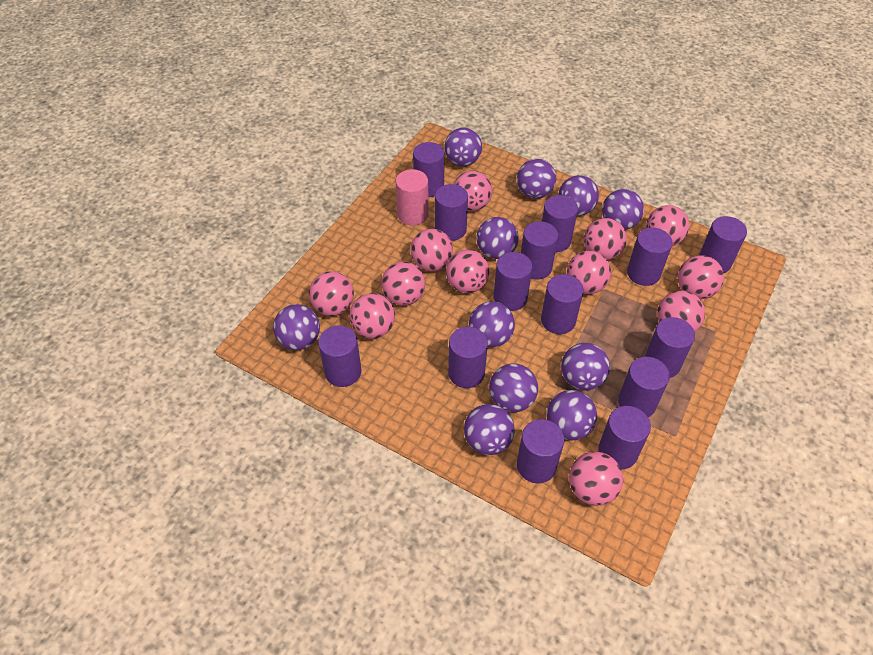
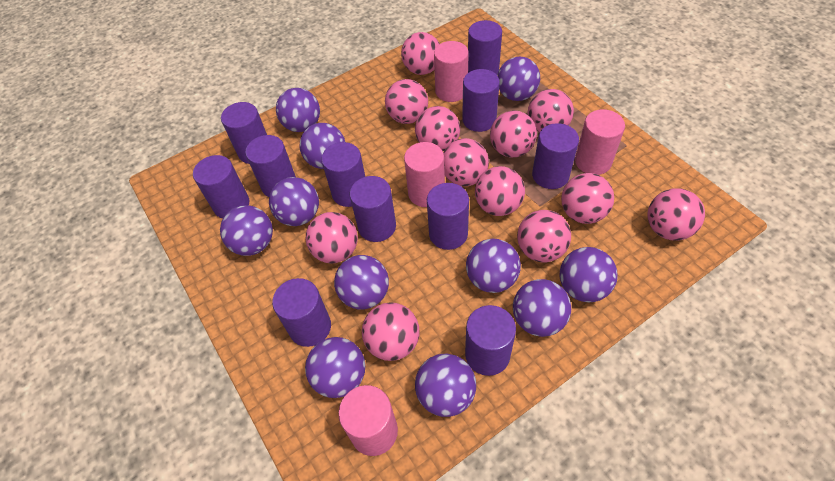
pink cylinder: [395,169,429,225] = 1 -> [338,385,398,456] [404,142,445,207] [434,41,469,102] [575,109,625,175] = 4
purple cylinder: [318,325,361,387] [413,142,445,197] [435,184,468,241] [448,327,488,388] [493,252,532,311] [517,419,564,483] [521,221,558,280] [541,274,584,334] [542,195,578,252] [598,406,651,470] [618,357,670,417] [627,228,672,286] [645,317,695,378] [699,216,747,273] = 14 -> [193,155,249,218] [221,102,267,164] [245,135,296,197] [272,278,331,347] [321,142,365,207] [350,176,396,242] [427,183,469,250] [462,69,500,132] [465,305,516,376] [468,20,502,75] [532,123,579,189] = 11

